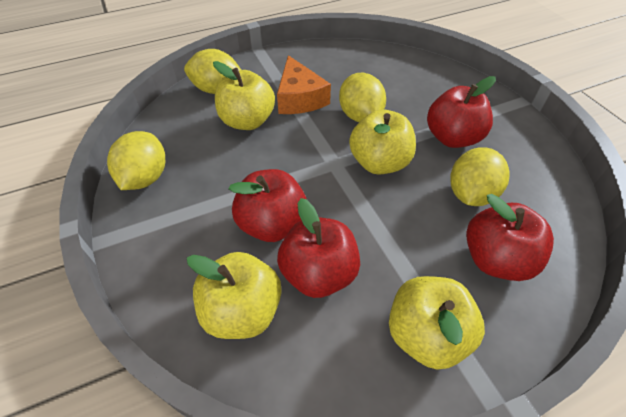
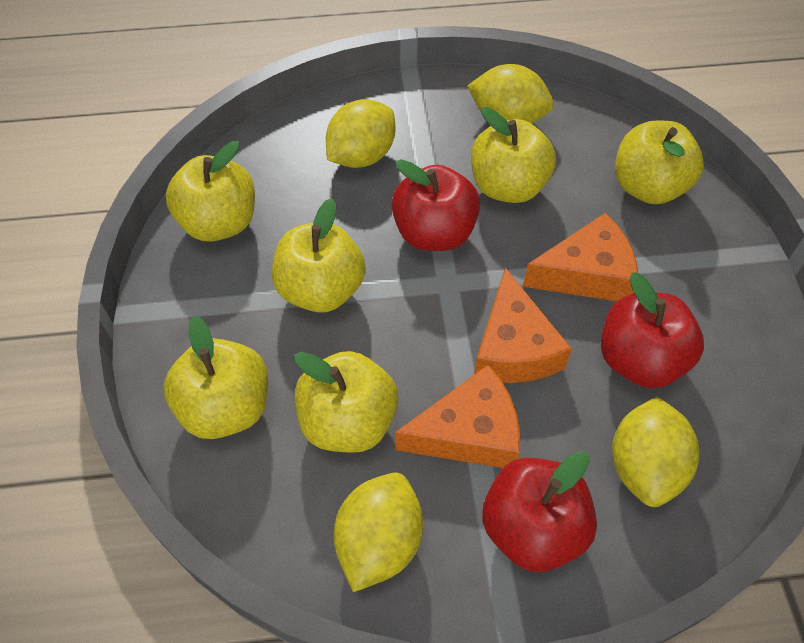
orange cheese: [277,55,331,114] = 1 -> [395,364,520,468] [474,267,572,383] [523,213,638,301] = 3
red apple: [229,169,306,242] [277,198,360,298] [427,76,496,148] [466,194,554,281] = 4 -> [391,159,480,251] [482,451,597,572] [601,272,704,388] = 3
yellow apple: [187,252,282,339] [213,61,275,130] [349,109,416,175] [389,276,485,370] = 4 -> [164,316,268,439] [166,141,255,242] [272,198,366,313] [294,351,398,453] [471,107,556,203] [615,121,704,204] = 6

